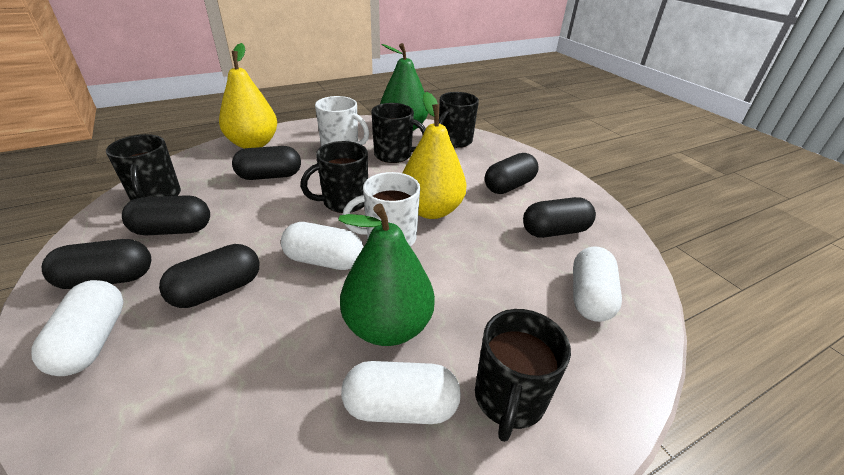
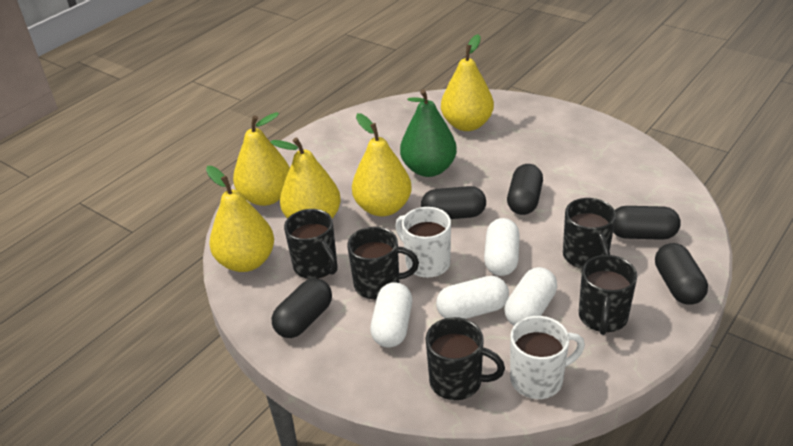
black capsule: [42,239,151,289] [122,195,210,235] [159,244,260,308] [232,146,301,180] [485,153,539,194] [523,197,596,238] = 6 -> [271,278,332,338] [421,186,486,219] [507,164,543,215] [613,206,681,240] [655,243,708,305] = 5
green pear: [338,204,435,346] [380,43,428,131] = 2 -> [400,89,457,177] = 1
yellow pear: [219,43,277,149] [403,92,466,219] = 2 -> [206,166,274,272] [233,112,290,206] [270,138,341,219] [352,113,412,217] [441,34,494,131] = 5

